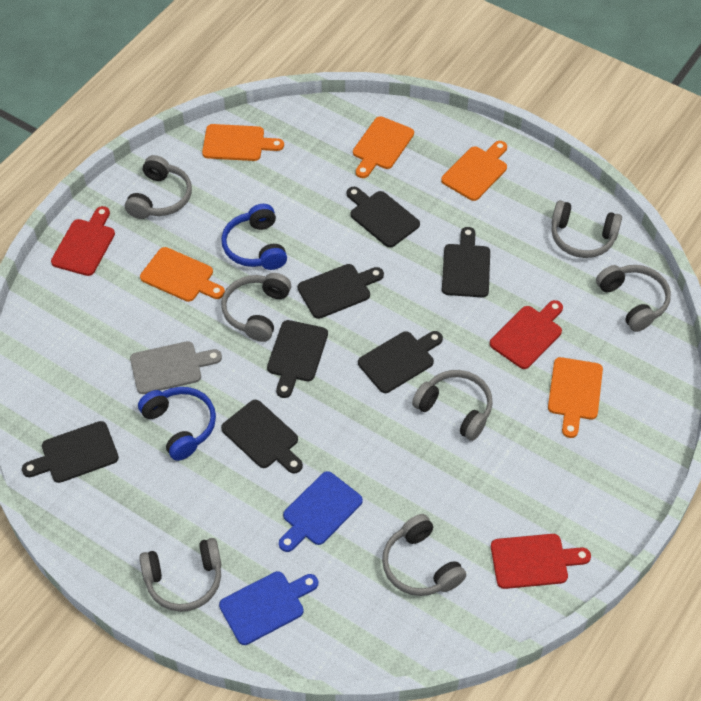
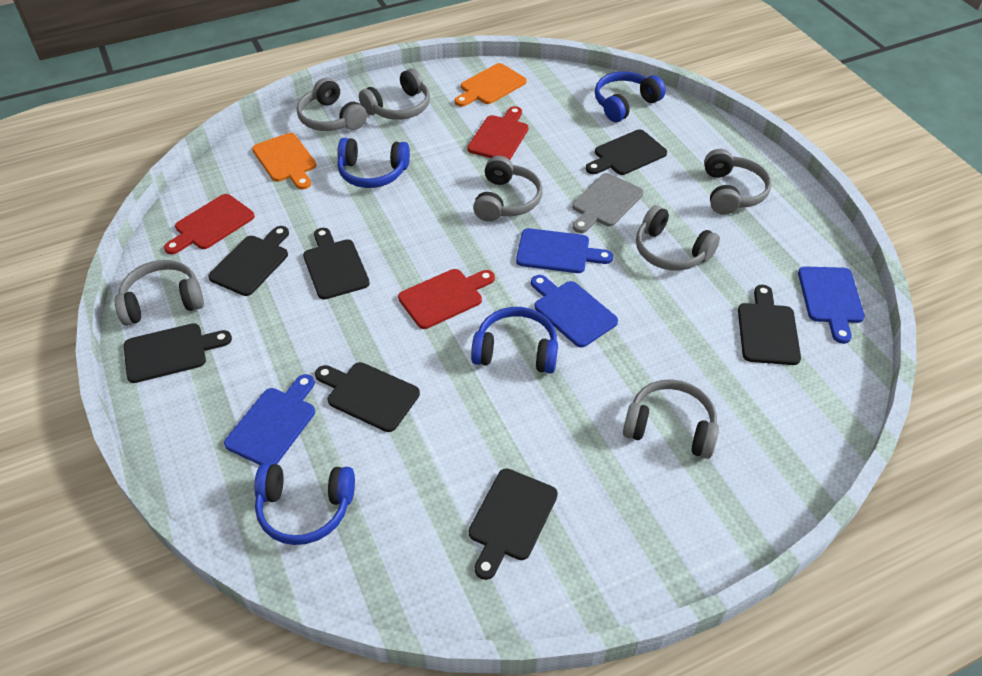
blue cutting board: [219,571,318,645] [279,471,363,552] = 2 -> [224,374,315,465] [516,228,613,273] [531,275,618,347] [798,267,865,344] = 4
blue headphones: [138,387,216,461] [221,204,287,270] = 2 -> [254,463,355,545] [337,138,410,188] [471,307,558,373] [595,71,666,122] = 4
orange cutting board: [140,247,225,302] [202,124,284,161] [353,116,414,178] [441,141,507,201] [548,357,603,438] = 5 -> [252,133,316,189] [455,63,527,107] = 2

